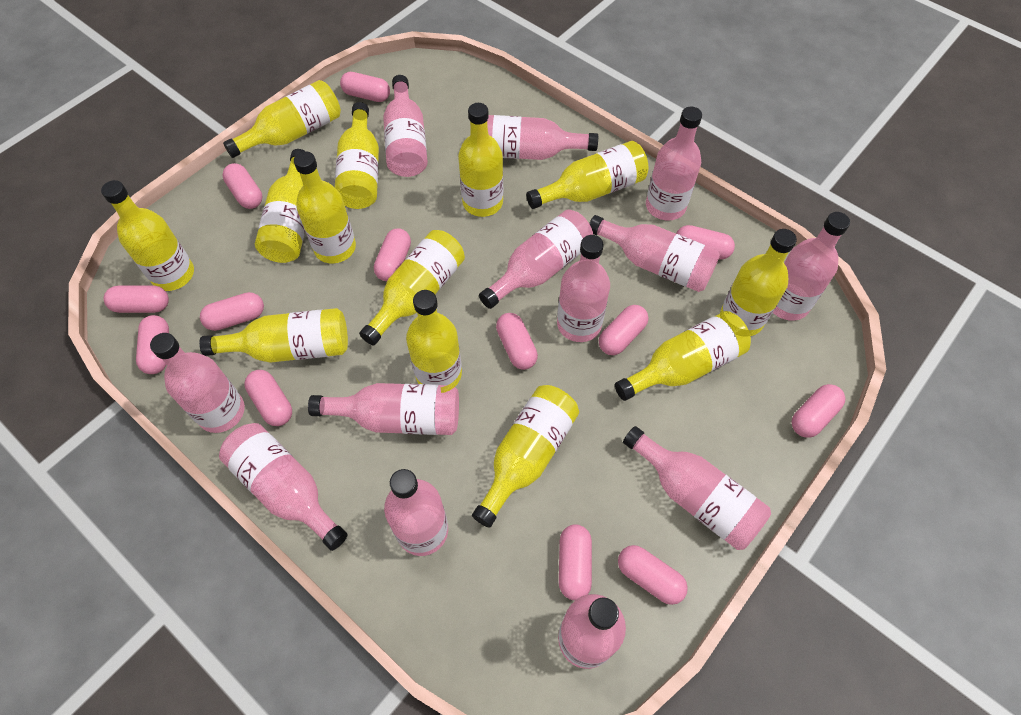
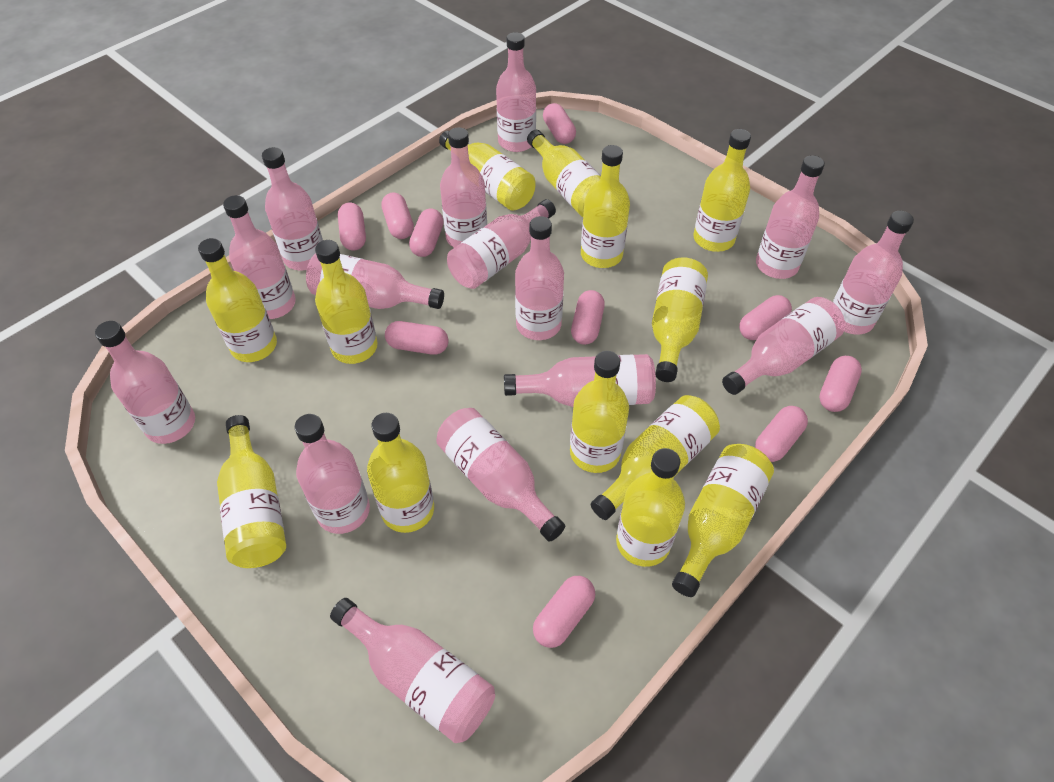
pink bottle: [150,333,245,433] [219,423,348,551] [308,383,459,435] [383,75,428,177] [384,469,448,556] [479,210,593,309] [487,115,598,160] [557,235,610,342] [558,594,626,669] [589,215,720,292] [623,426,771,550] [646,107,702,221] [773,212,850,321] = 13 -> [95,321,195,444] [223,195,296,319] [262,147,323,270] [295,414,370,534] [306,253,444,309] [330,598,495,743] [436,408,565,542] [440,127,487,248] [447,199,556,289] [496,32,536,152] [504,354,656,407] [515,216,564,340] [722,297,845,395] [756,155,825,279] [833,211,914,335] = 15
pink capsule: [104,285,169,313] [136,315,169,374] [200,292,264,331] [223,163,262,209] [244,370,292,426] [340,72,390,102] [374,228,411,281] [496,313,538,370] [559,524,592,600] [599,305,648,355] [618,545,688,605] [676,225,735,260] [792,384,845,438] = 13 -> [338,203,366,250] [381,192,414,239] [385,321,449,355] [409,209,444,257] [533,576,595,648] [543,103,576,144] [571,290,605,345] [739,295,792,340] [755,406,808,462] [819,356,862,412] = 10

